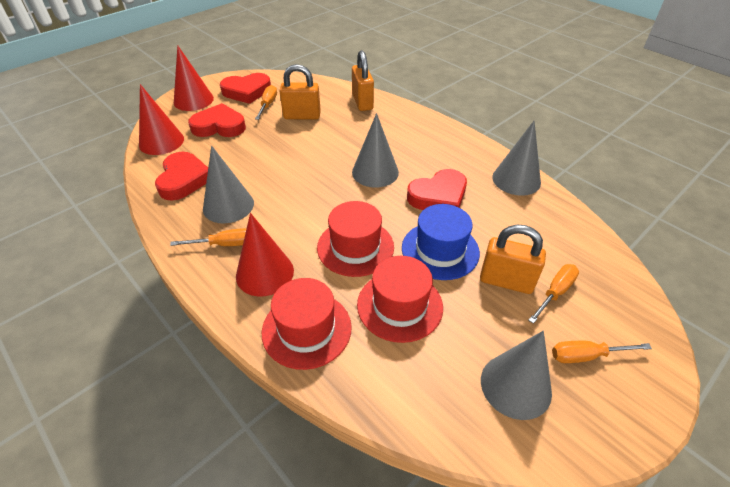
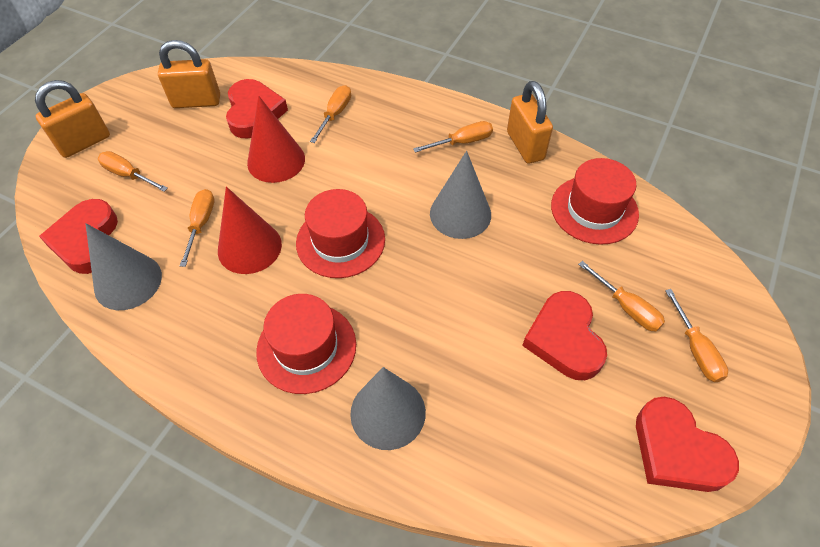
blue hat: [402,204,480,280] = 1 -> none = 0
grey cone: [203,146,254,224] [352,113,399,188] [481,331,552,420] [492,121,541,196] = 4 -> [86,224,162,310] [350,367,426,450] [430,151,491,239] = 3
orange screwdriver: [170,228,247,246] [255,85,277,120] [528,264,579,324] [552,341,652,363] = 4 -> [98,151,168,192] [180,189,214,267] [310,85,351,143] [413,121,493,153] [578,261,665,332] [665,289,728,382] = 6
red cone: [139,84,184,155] [174,45,214,111] [236,213,294,297] = 3 -> [218,187,282,274] [247,96,305,183] = 2

